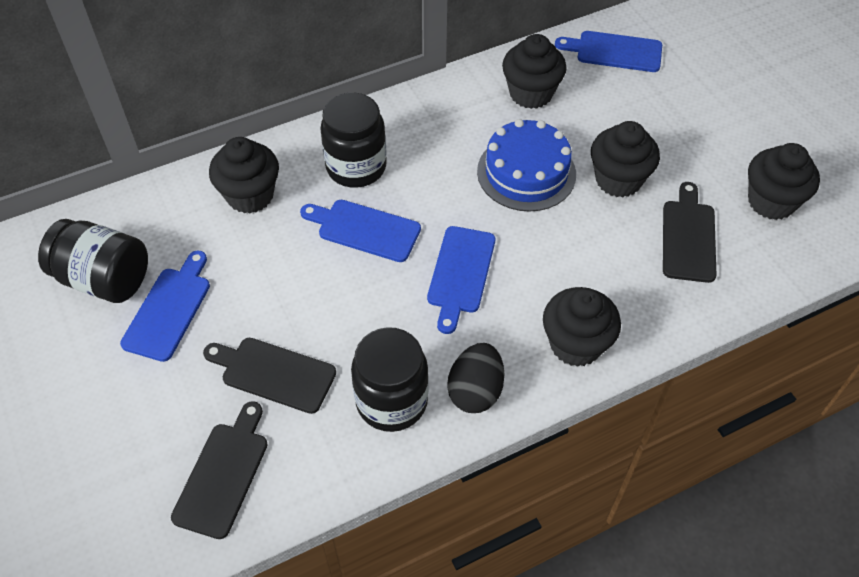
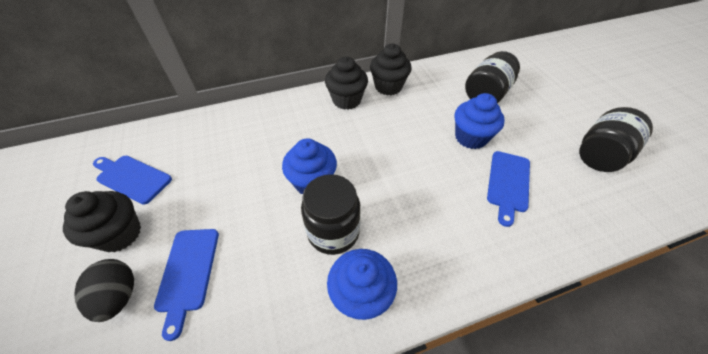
black cupcake: [209,137,279,213] [502,34,567,109] [543,287,621,367] [591,121,660,198] [748,143,820,220] = 5 -> [63,191,141,252] [325,57,368,110] [370,44,412,96] = 3
black cutting board: [171,401,268,539] [203,338,336,414] [663,182,717,283] = 3 -> none = 0
blue cake: [477,119,576,212] = 1 -> none = 0
blue cupcake: none = 0 -> [282,139,337,194] [327,249,397,320] [454,93,505,149] = 3
blue cutting board: [120,250,210,362] [300,200,421,262] [427,226,495,334] [555,31,662,72] = 4 -> [93,156,172,205] [154,229,219,341] [487,151,530,227] = 3

